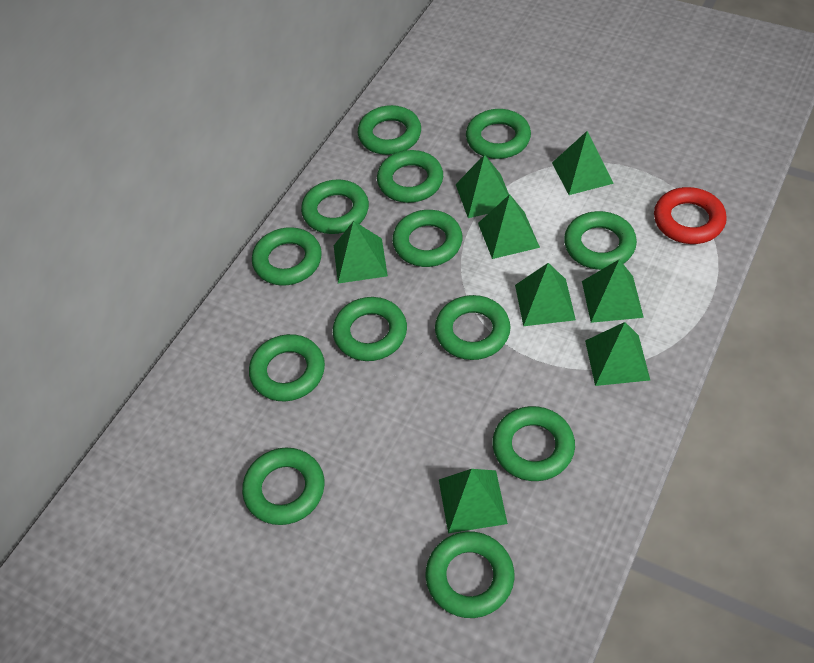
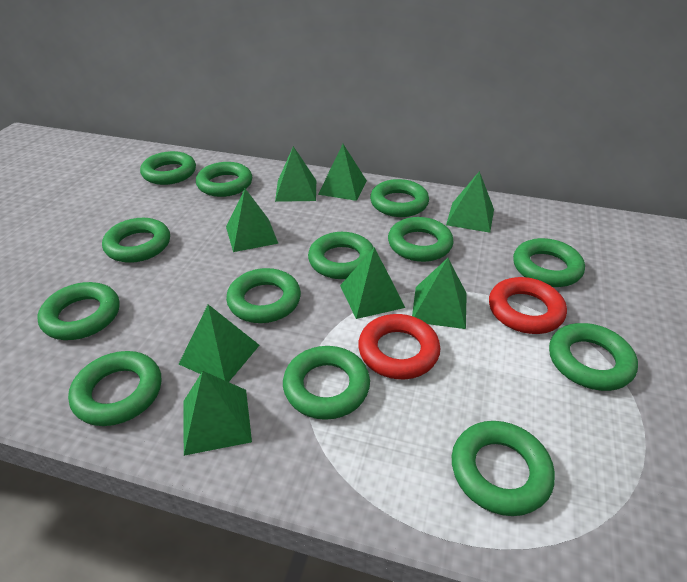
red ring: [654,187,727,244] = 1 -> [358,314,440,379] [489,277,567,334] = 2

